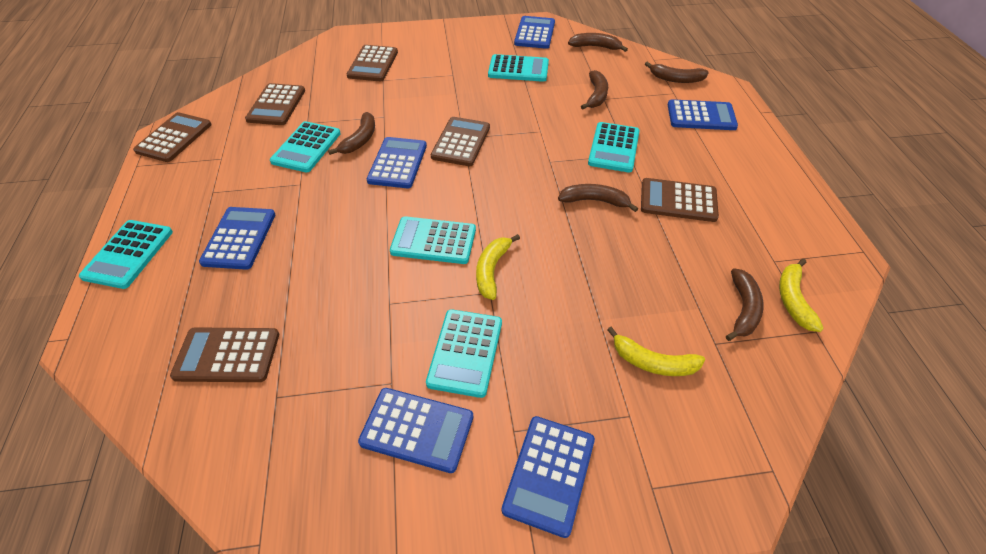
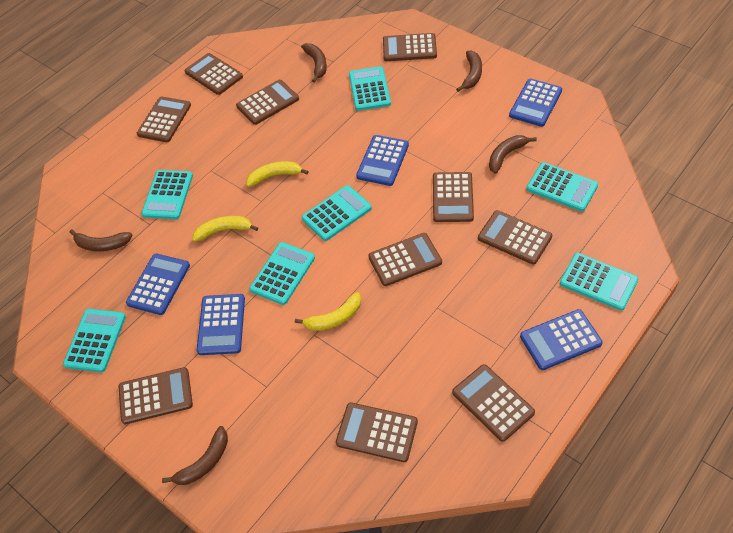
blue calculator: [199,207,276,270] [358,388,473,473] [367,137,427,188] [502,416,595,538] [514,16,555,49] [668,99,738,130] = 6 -> [126,254,190,315] [197,294,245,355] [356,135,409,186] [509,79,562,127] [520,309,603,370] = 5
brown banana: [328,112,375,155] [558,184,638,212] [568,33,628,52] [581,70,608,109] [645,62,709,83] [726,268,764,341] = 6 -> [70,229,132,251] [162,426,228,485] [301,43,327,83] [456,51,482,92] [489,135,537,174] = 5
brown calculator: [133,112,212,162] [170,327,279,382] [245,83,305,125] [347,45,398,81] [431,117,490,166] [641,178,719,222] = 6 -> [118,367,193,424] [137,96,191,142] [185,53,243,95] [236,80,299,125] [336,402,418,462] [368,233,442,286] [383,33,437,61] [433,172,474,222] [452,364,535,442] [478,210,552,265] = 10
turquoise calculator: [79,220,173,289] [270,121,341,173] [390,216,476,264] [426,309,502,398] [488,54,549,82] [588,122,640,173] = 6 -> [63,309,126,372] [141,170,193,219] [249,242,315,305] [302,185,372,241] [349,66,391,111] [526,162,598,212] [560,253,638,311] = 7

